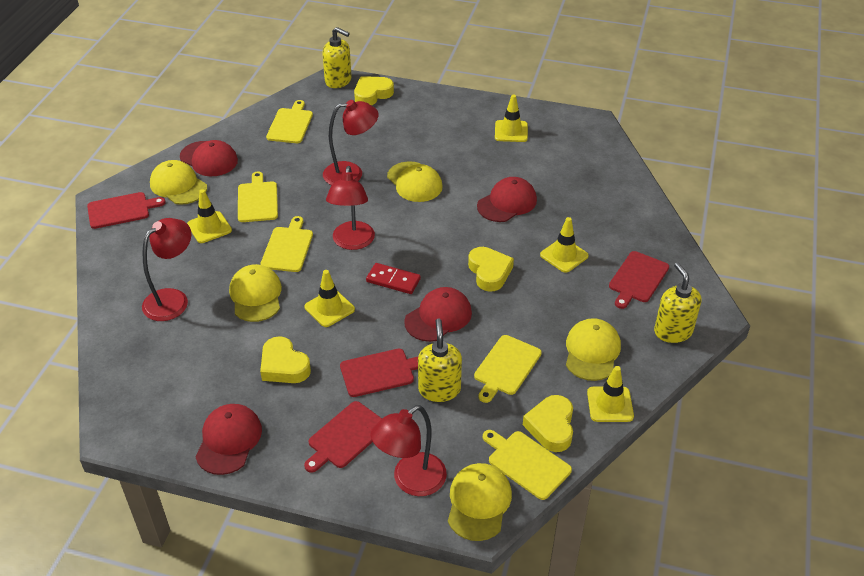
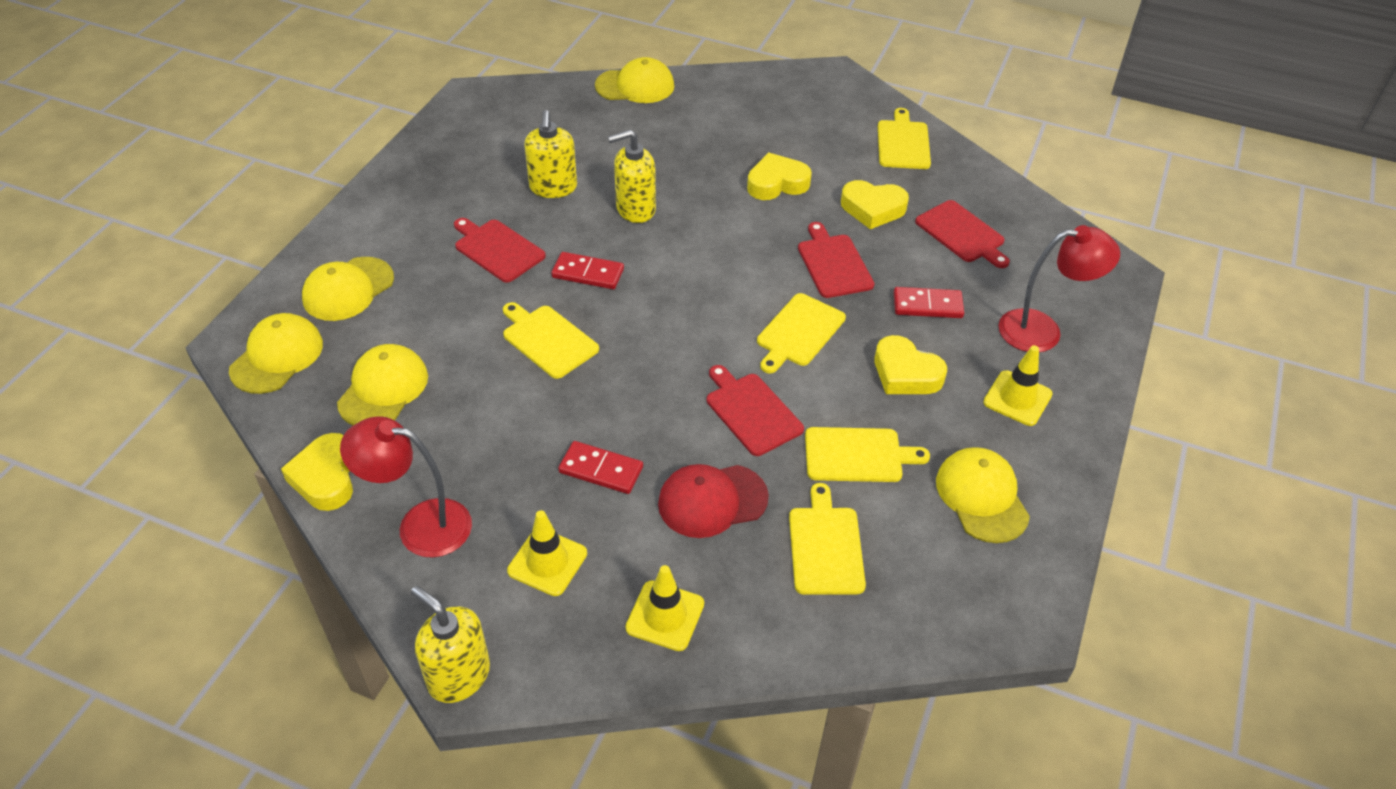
red cap: [180,140,238,176] [195,404,262,475] [404,287,472,342] [477,177,537,222] = 4 -> [658,464,769,538] = 1
red domino: [366,263,421,294] = 1 -> [551,252,624,289] [558,441,643,494] [894,287,964,318] = 3
red lamp: [142,218,191,321] [323,100,379,185] [326,166,375,250] [370,405,447,496] = 4 -> [340,416,472,558] [998,225,1120,352] = 2
yellow traffic cone: [187,189,232,243] [304,270,355,327] [495,95,528,142] [540,217,589,273] [587,366,634,422] = 5 -> [507,510,587,596] [625,565,704,651] [983,345,1053,426] = 3

